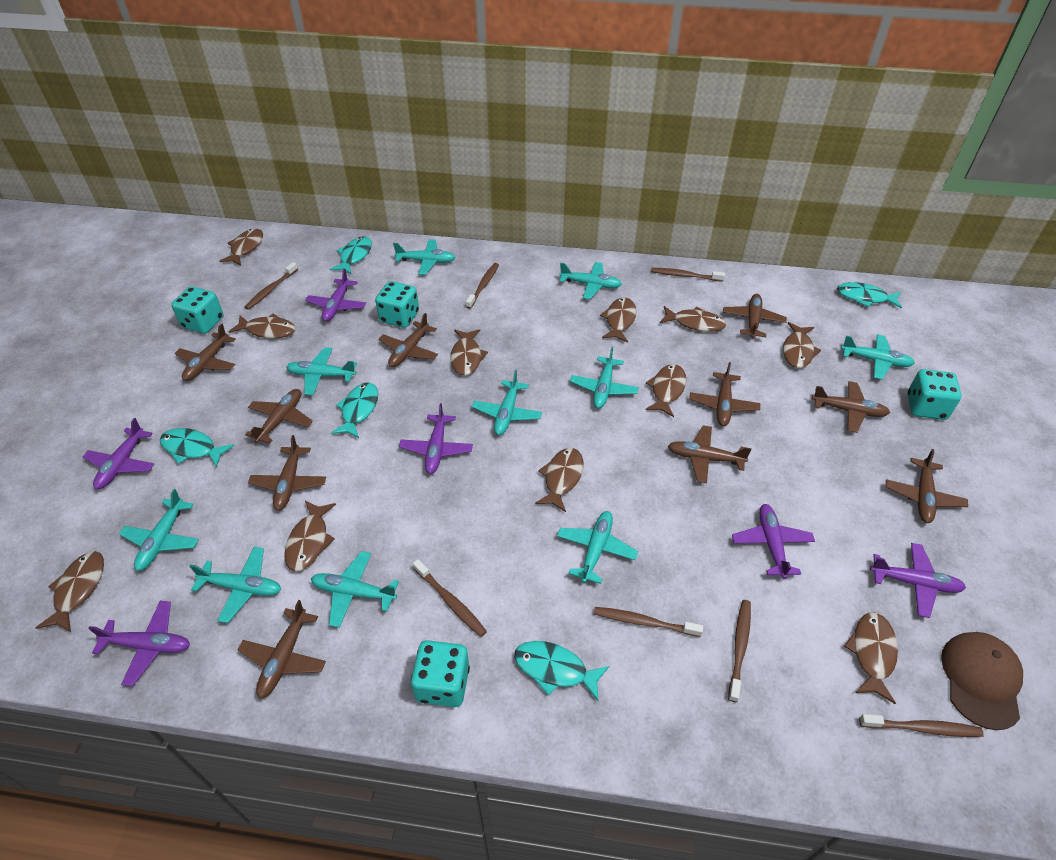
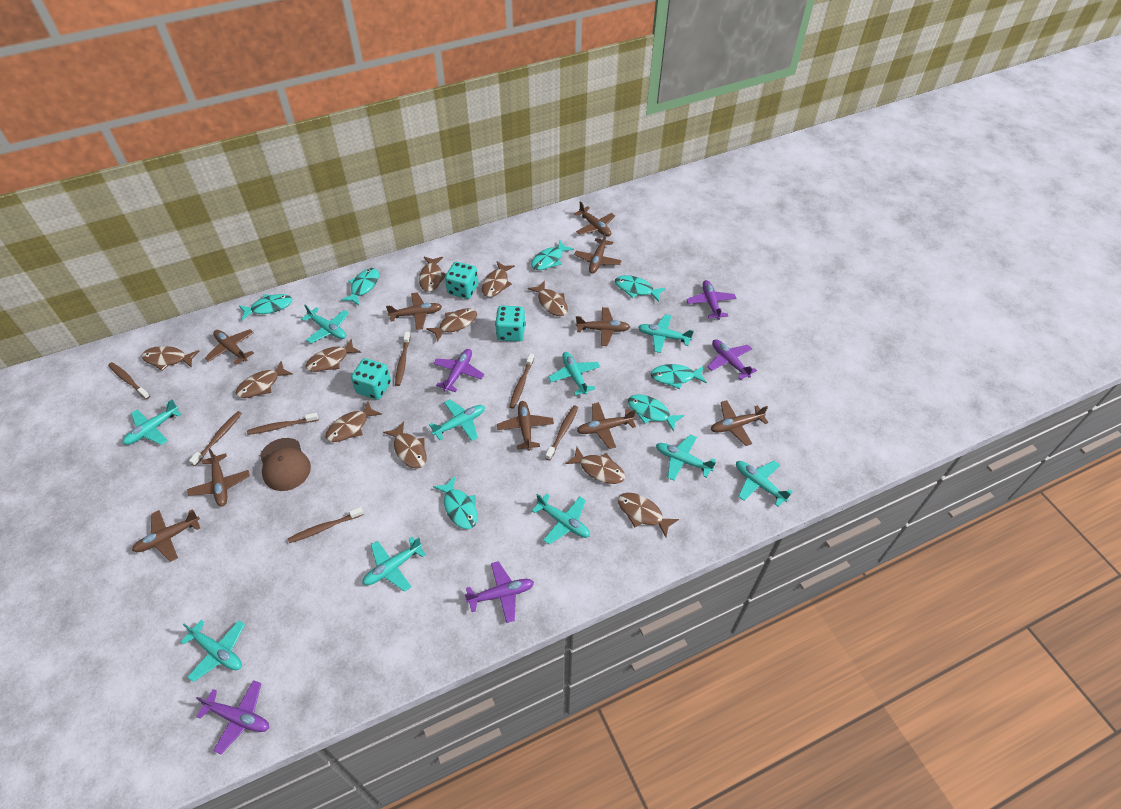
purple plane: [83,418,154,489] [88,601,190,686] [305,269,366,322] [399,403,473,474] [732,504,815,579] [870,543,966,618] = 6 -> [196,680,269,754] [433,349,484,392] [465,561,534,623] [686,280,736,320] [707,339,757,380] = 5
turquoise dice: [171,286,224,334] [375,281,419,328] [411,640,470,707] [907,369,962,420] = 4 -> [351,358,391,400] [445,262,478,299] [495,306,525,342] = 3
turquoise fish: [160,428,234,468] [330,236,372,274] [331,383,378,438] [514,641,609,701] [837,282,902,308] = 5 -> [239,294,292,320] [341,268,379,306] [433,476,478,529] [531,241,574,270] [615,275,666,302] [628,394,684,432] [650,364,707,389] = 7

